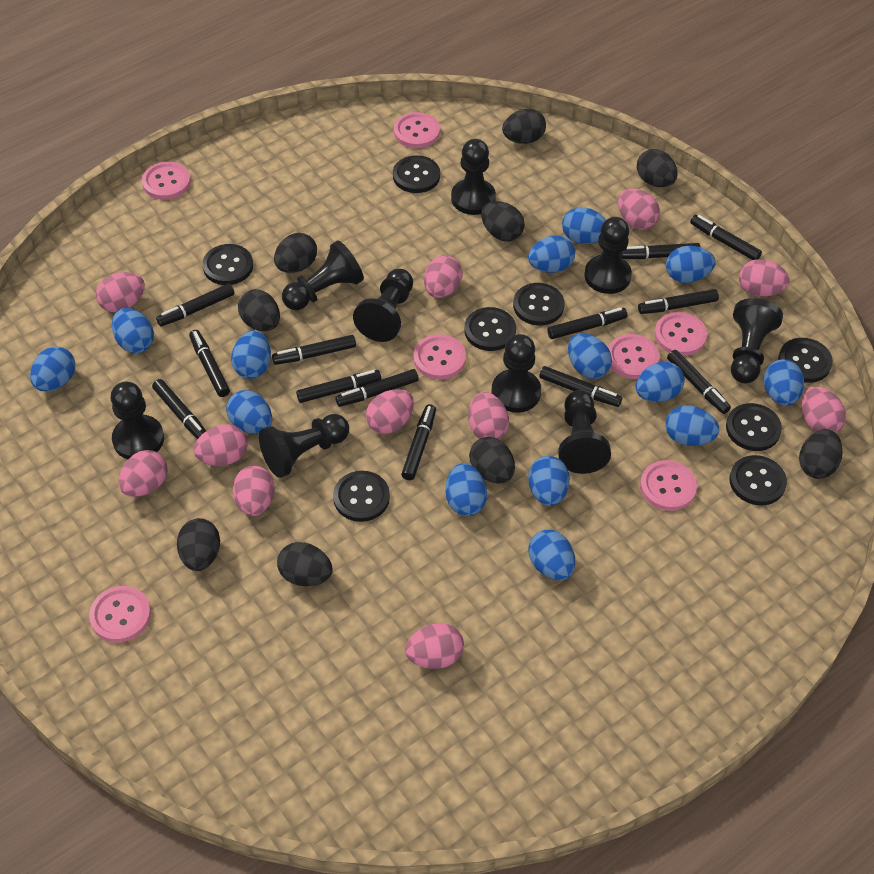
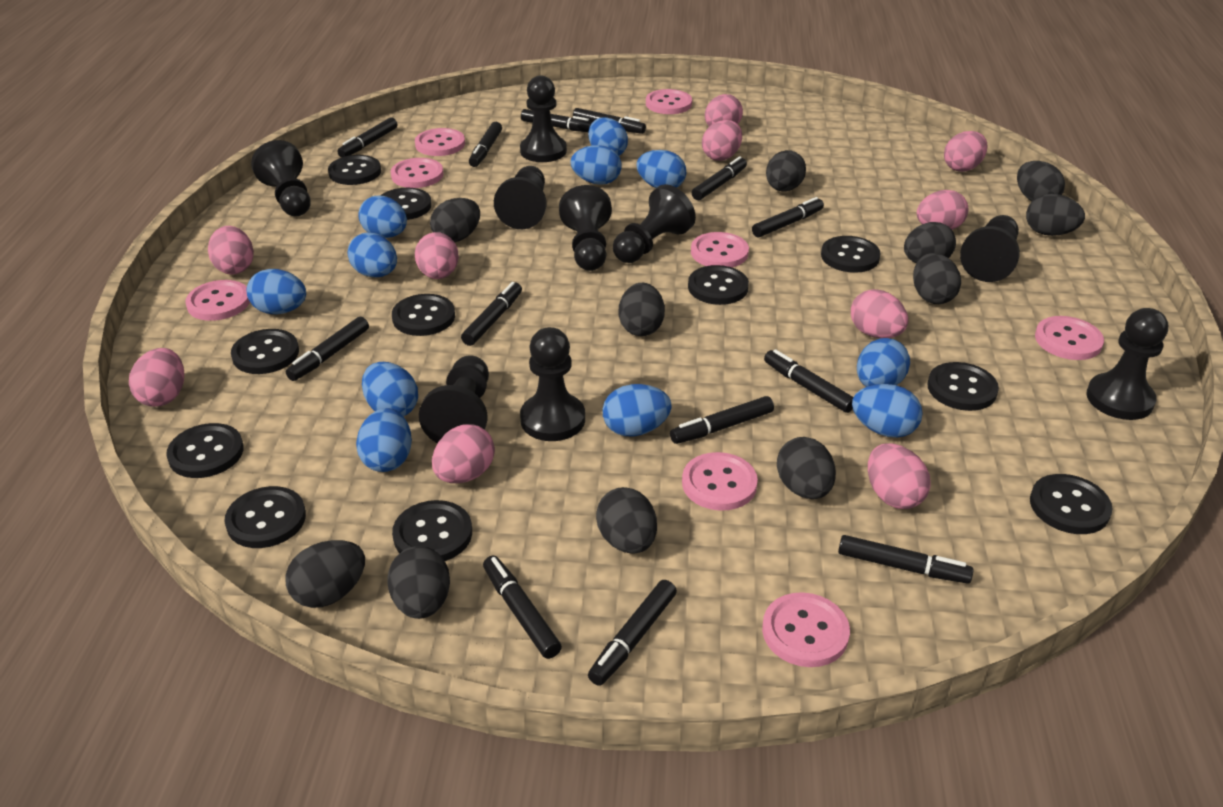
black button: [202,244,253,285] [333,471,390,522] [393,155,440,193] [464,307,516,351] [513,283,565,326] [726,403,782,451] [730,455,787,506] [778,338,833,383] = 8 -> [166,423,244,478] [225,486,306,548] [231,329,299,374] [328,155,381,185] [380,188,431,220] [392,294,455,336] [392,500,472,561] [688,265,749,305] [821,236,881,273] [927,362,999,411] [1030,474,1112,534] = 11
black egg: [177,518,220,571] [238,289,280,331] [274,233,317,273] [277,542,333,586] [469,437,515,484] [481,201,525,242] [502,109,546,144] [637,149,677,187] [799,429,843,479] = 9 -> [285,540,365,608] [387,546,450,619] [430,198,480,243] [596,487,657,554] [619,283,665,336] [766,150,806,191] [777,437,836,499] [904,222,956,263] [913,253,961,304] [1017,161,1065,201] [1026,194,1085,236] = 11
blue egg: [30,346,76,391] [112,308,154,353] [226,390,272,434] [231,330,271,379] [445,463,487,516] [528,236,575,273] [528,456,570,506] [528,530,575,580] [562,207,606,244] [568,333,612,379] [635,362,685,402] [665,405,719,446] [666,246,715,283] [764,359,804,406] = 14 -> [247,269,306,314] [348,233,397,277] [356,408,412,472] [358,196,407,238] [362,362,418,416] [571,145,621,185] [588,117,628,156] [602,384,671,436] [636,150,686,188] [852,384,923,438] [857,338,910,387] = 11
pink button: [89,586,151,642] [142,162,191,200] [394,112,440,148] [413,334,466,379] [608,334,660,379] [640,460,697,511] [654,312,707,356] = 7 -> [185,280,250,321] [391,158,444,188] [415,128,465,156] [646,89,692,114] [682,452,758,510] [691,232,749,267] [762,592,850,667] [1035,316,1104,360] = 8
pink egg: [96,272,145,312] [119,450,168,497] [193,424,248,466] [233,465,275,516] [366,389,414,434] [405,623,464,669] [424,255,463,298] [468,392,509,439] [618,188,660,230] [739,259,790,297] [802,386,846,433] = 11 -> [129,348,184,407] [208,226,254,275] [415,232,459,279] [432,424,495,483] [702,120,742,161] [705,94,743,127] [851,289,909,338] [868,443,931,509] [917,190,968,230] [944,131,987,172] = 10

